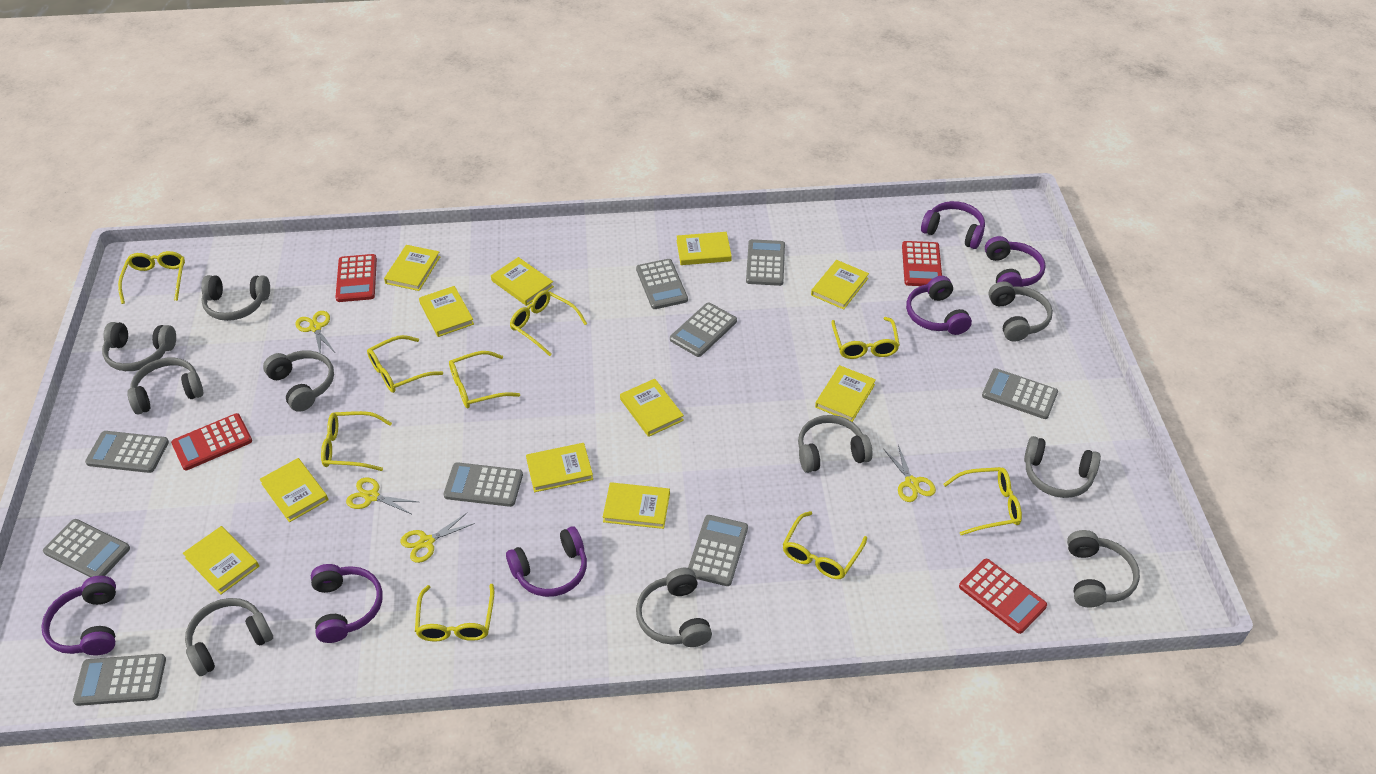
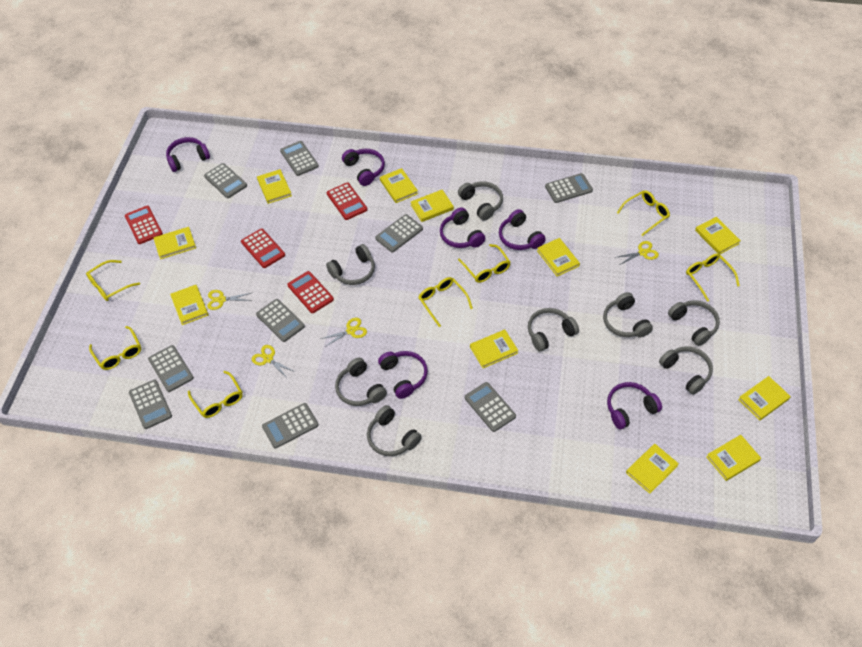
grey headphones: [102,322,176,371] [127,358,203,414] [185,598,273,676] [201,275,270,321] [263,351,334,412] [636,568,712,647] [798,415,873,473] [988,281,1053,342] [1024,436,1101,498] [1067,530,1140,607] = 10 -> [326,244,375,285] [335,358,387,406] [367,405,422,456] [458,181,503,221] [528,308,579,351] [603,292,653,338] [659,347,713,395] [668,300,720,346] = 8
yellow glasses: [118,251,185,304] [321,411,392,471] [367,335,443,393] [415,584,494,642] [449,351,520,408] [510,290,587,356] [782,511,867,579] [832,317,900,359] [943,467,1022,535] = 9 -> [86,260,140,301] [89,326,141,370] [188,371,243,418] [418,277,473,327] [458,244,511,283] [617,190,670,236] [686,253,740,302] = 7

